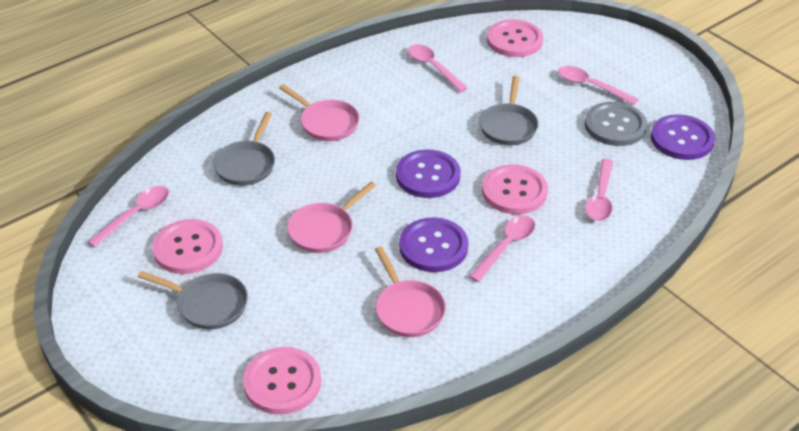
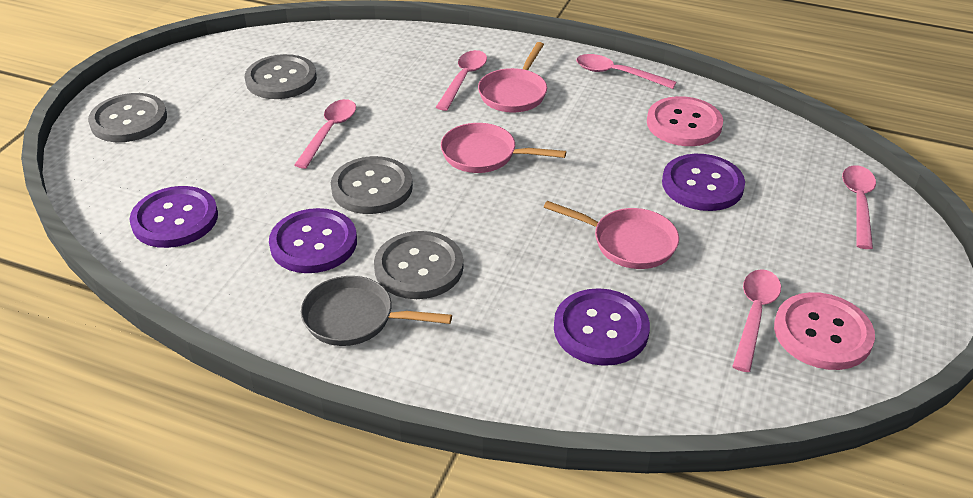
grey button: [585,102,647,146] = 1 -> [88,93,167,142] [245,54,317,99] [331,156,413,214] [374,231,463,299] = 4
grey pan: [138,271,248,330] [213,112,275,186] [479,76,538,145] = 3 -> [301,276,452,346] = 1
pink button: [152,219,223,274] [243,347,321,415] [482,164,548,214] [487,20,543,57] = 4 -> [647,96,723,146] [774,292,875,370] = 2
purple button: [396,149,460,198] [399,217,468,272] [651,114,715,160] = 3 -> [129,186,218,248] [269,208,357,273] [554,288,650,366] [662,154,745,211] = 4

